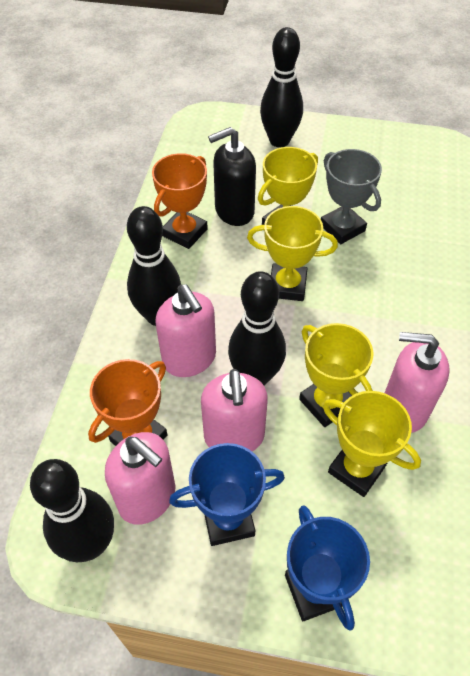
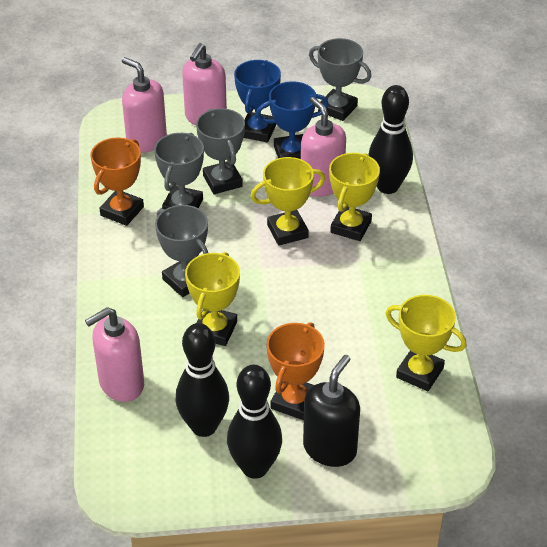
black bowling pin: [30,459,114,562] [127,206,181,326] [228,271,286,386] [260,27,303,147] = 4 -> [176,323,229,437] [227,365,282,479] [368,85,413,194] = 3
grey trophy: [321,149,382,244] = 1 -> [154,133,204,209] [155,205,208,297] [196,108,245,194] [309,38,371,121] = 4

